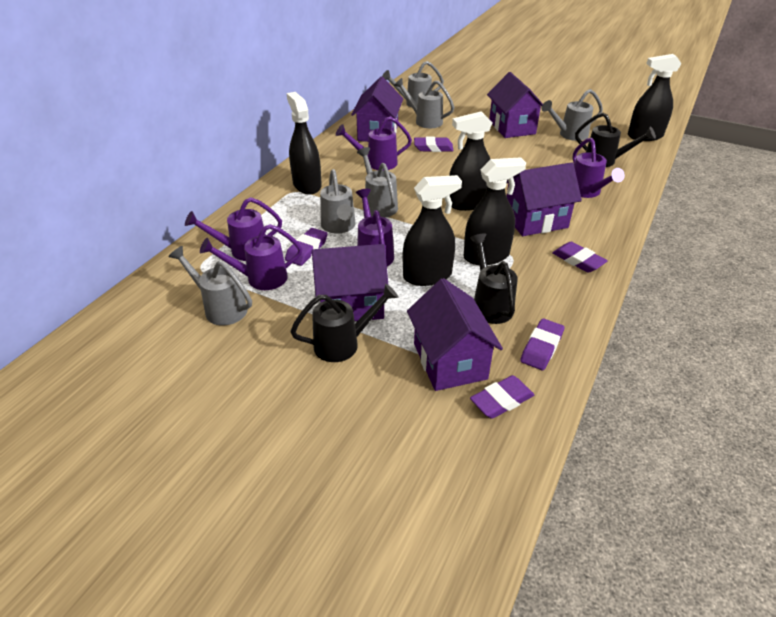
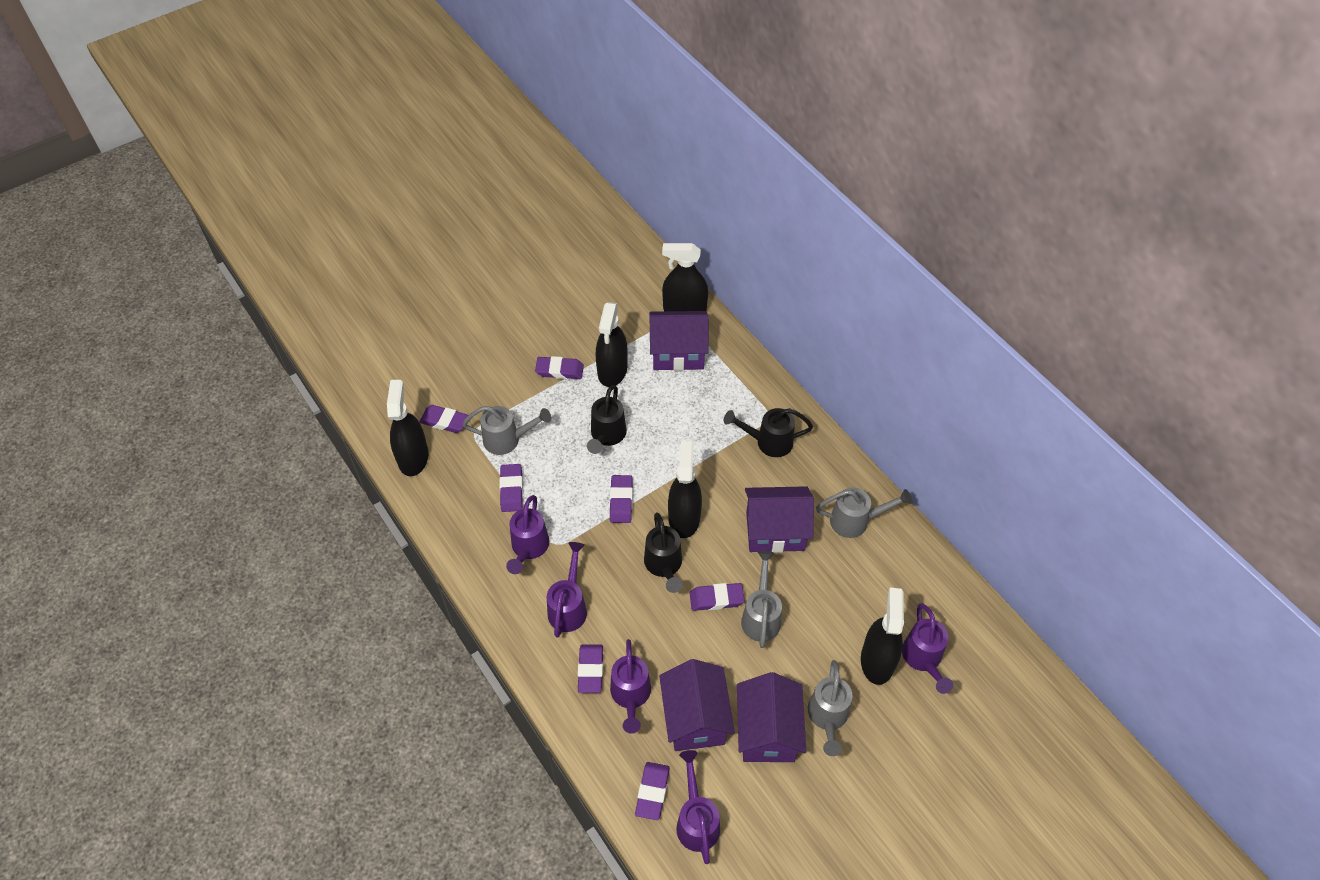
grey watering can: [168,246,252,326] [320,169,356,234] [357,147,398,218] [382,61,444,108] [394,78,455,128] [541,89,603,141] = 6 -> [463,406,551,455] [741,551,782,648] [808,660,853,756] [816,487,912,538] = 4
purple eraser: [285,228,328,266] [414,137,453,152] [470,375,534,419] [520,319,564,370] [552,242,608,273] = 5 -> [419,405,469,433] [499,464,523,512] [535,356,584,379] [578,644,603,693] [610,475,633,523] [635,762,670,820] [690,583,745,611] = 7
purple house: [312,244,388,321] [351,77,403,142] [407,278,503,391] [487,72,543,138] [506,162,582,236] = 5 -> [649,311,708,371] [659,659,735,751] [737,672,806,762] [745,486,814,553] = 4

